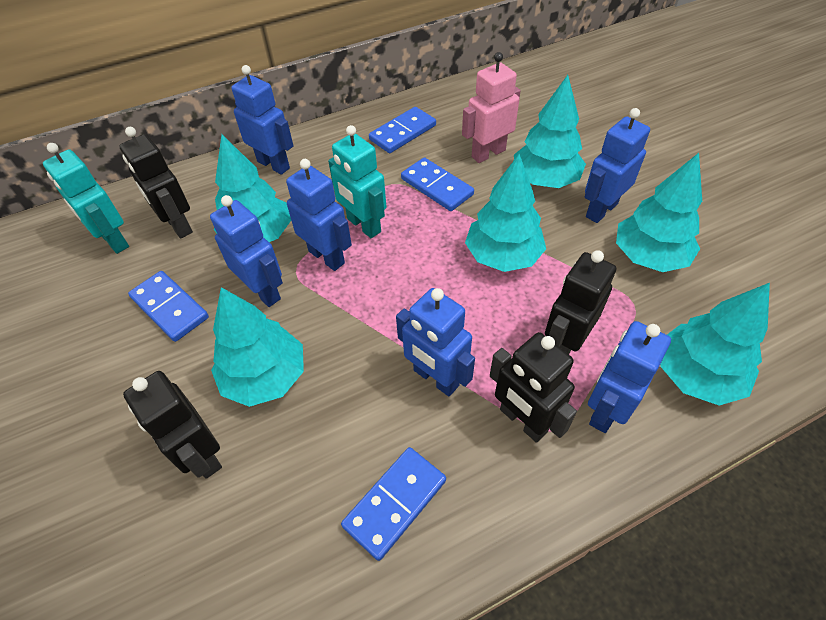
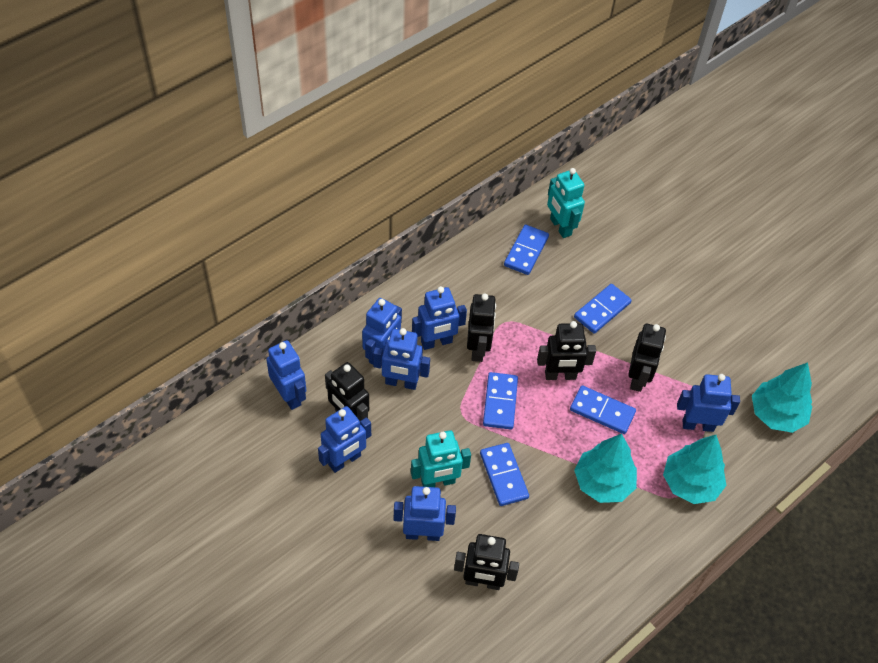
black robot: [119,127,193,239] [123,371,222,479] [490,332,577,443] [545,250,616,354] = 4 -> [325,362,369,421] [454,534,519,590] [467,294,496,362] [537,321,596,380] [628,324,666,392] = 5
blue domino: [128,271,209,342] [341,447,446,561] [369,107,436,153] [401,157,474,211] = 4 -> [480,443,529,506] [483,372,518,430] [504,225,549,275] [570,386,636,434] [574,284,632,334] = 5
blue robot: [210,195,283,307] [231,65,293,175] [286,159,352,271] [396,288,475,396] [585,108,650,223] [588,321,671,433] = 6 -> [266,340,306,410] [318,406,371,473] [362,298,402,365] [373,328,430,390] [394,486,456,541] [412,286,467,350] [677,374,740,432] = 7
pink robot: [462,52,521,163] = 1 -> none = 0
turquoise tree: [211,287,304,407] [214,134,291,242] [465,154,546,272] [514,75,586,188] [616,153,702,272] [660,283,770,406] = 6 -> [574,434,637,503] [663,435,727,504] [752,362,812,433] = 3

